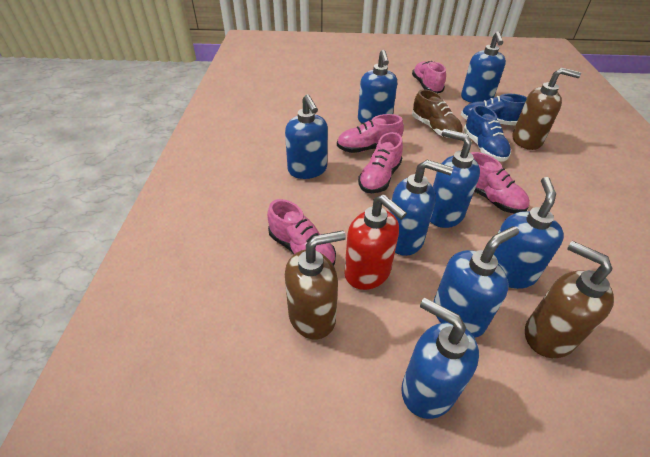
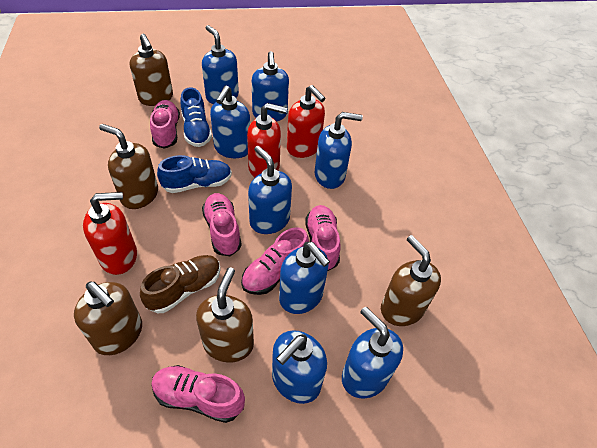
brown soap dispenser: [285,230,346,340] [512,68,581,150] [525,241,614,358] = 3 -> [74,282,142,355] [99,124,158,209] [130,34,173,106] [196,267,254,363] [381,235,441,326] = 5
red soap dispenser: [344,195,407,290] = 1 -> [83,192,137,275] [247,103,287,177] [287,85,325,158] = 3

